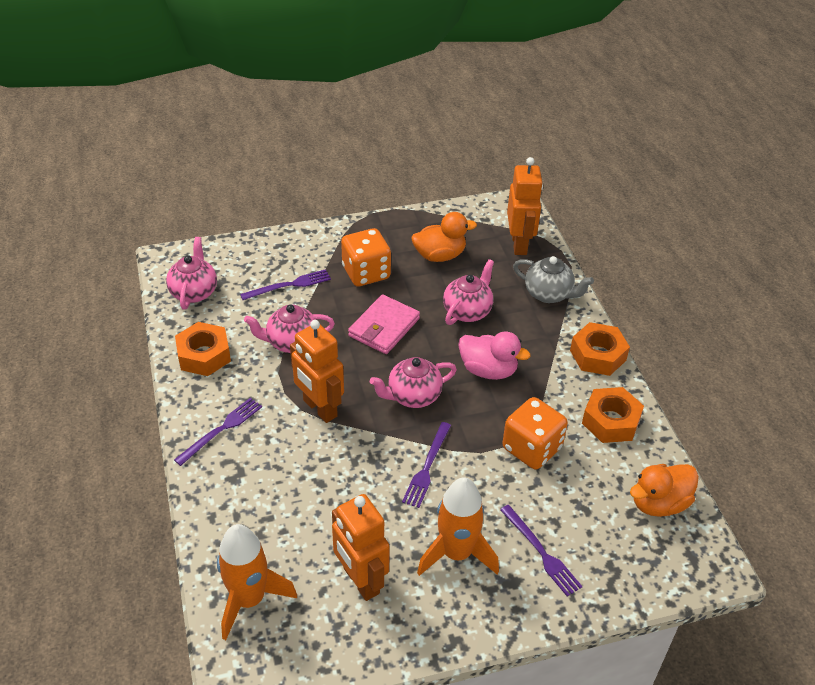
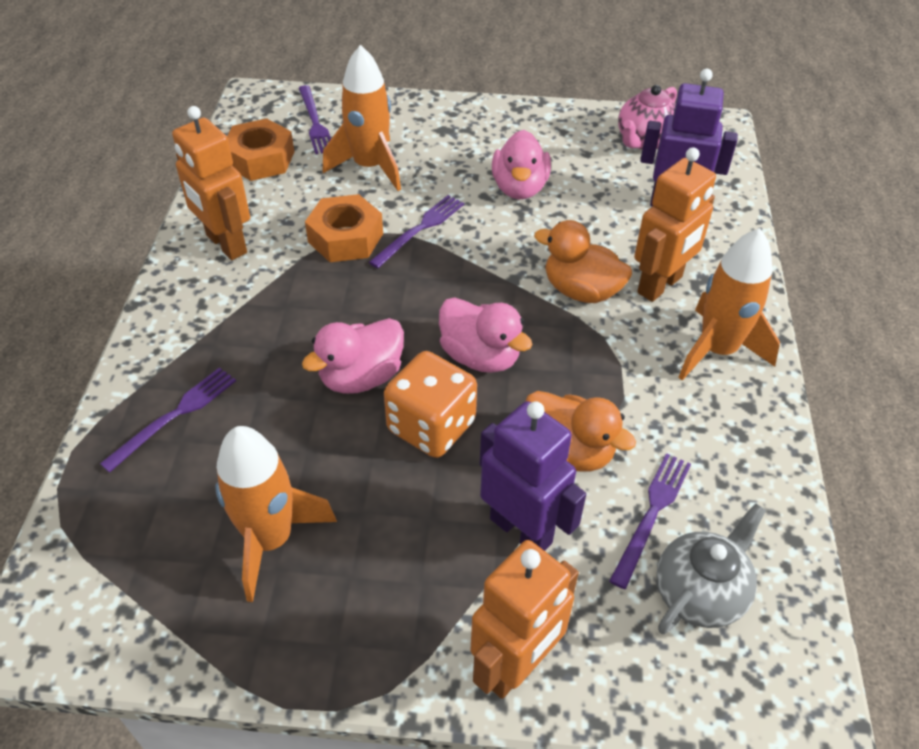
orange dice: [341,228,391,286] [502,397,568,470] = 2 -> [384,351,477,458] = 1
orange nut: [175,322,231,376] [570,322,630,376] [582,387,644,443] = 3 -> [227,118,294,181] [305,194,383,262] = 2
orange rocket: [217,524,297,640] [417,477,499,576] = 2 -> [215,426,337,602] [323,45,401,191] [678,228,780,380] = 3
pink duck: [458,332,530,380] = 1 -> [302,318,404,394] [439,297,532,373] [492,130,551,199] = 3
pink teapot: [166,237,217,310] [244,304,335,353] [370,357,457,408] [443,259,494,325] = 4 -> [618,85,677,149] = 1
pink wallet: [348,294,420,354] = 1 -> none = 0
purple robot: none = 0 -> [480,401,586,551] [640,69,738,206] = 2

